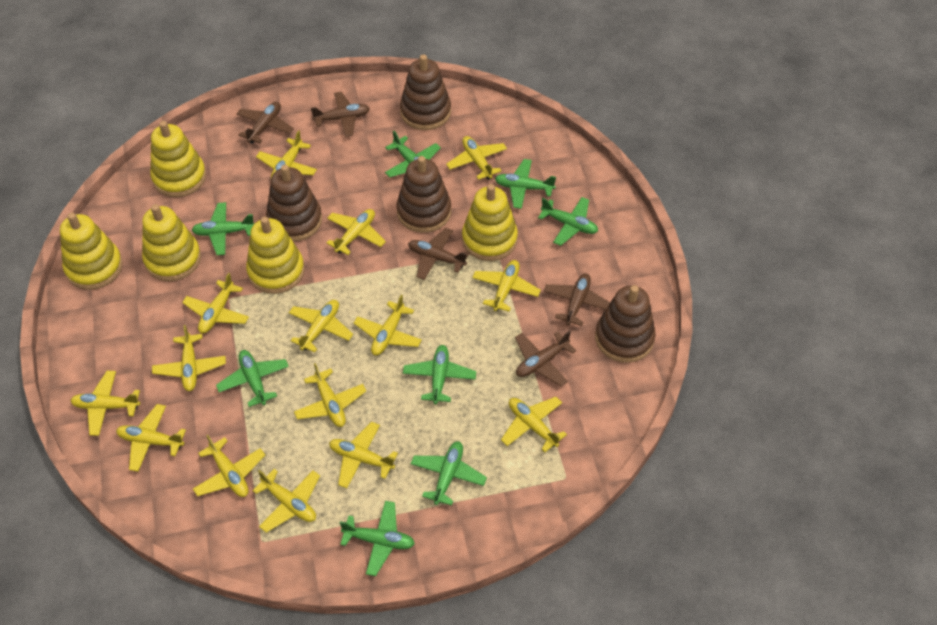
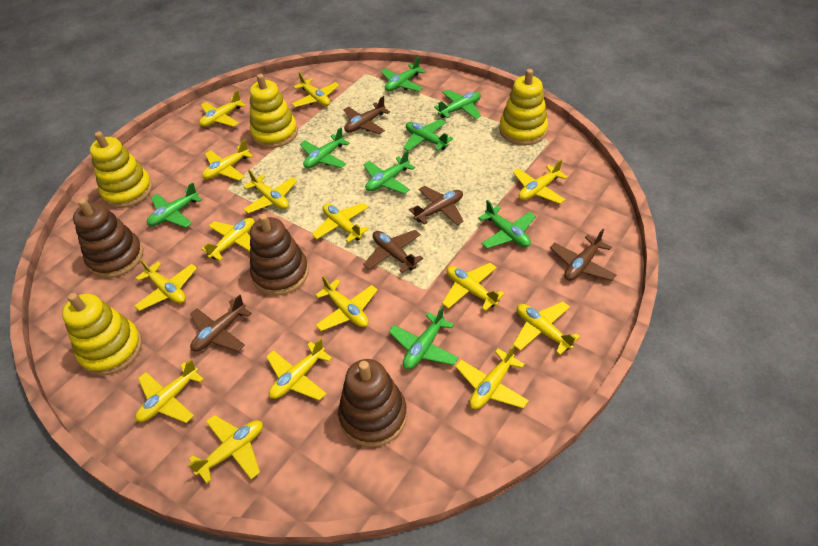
brown stacking toy: [266,165,322,241] [397,156,451,233] [400,54,451,130] [595,285,656,363] = 4 -> [73,198,143,278] [250,214,309,296] [338,359,407,447] = 3
yellow stacking toy: [60,213,123,290] [142,204,201,281] [150,121,206,197] [246,217,305,294] [462,184,518,261] = 5 -> [62,293,142,376] [90,131,153,208] [250,74,298,148] [499,69,548,145] = 4

